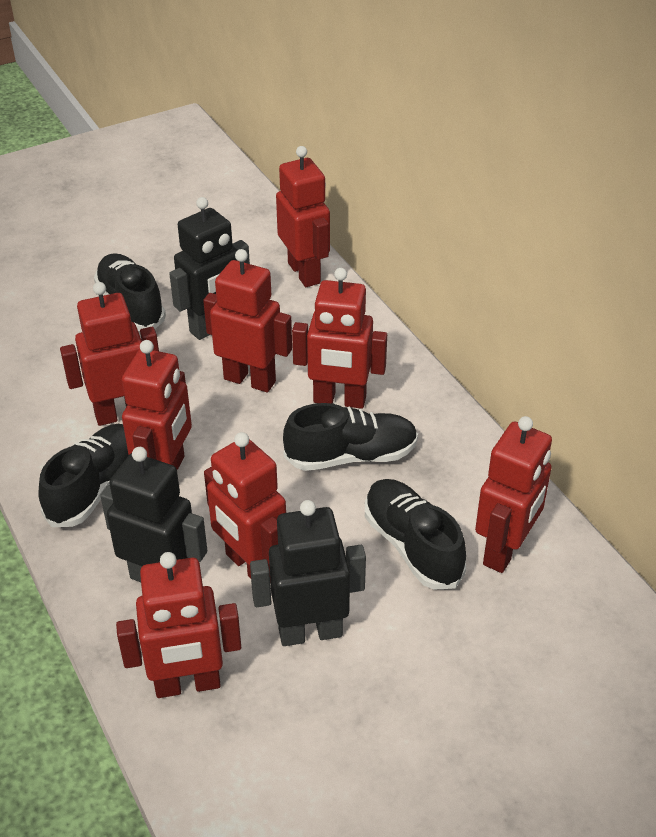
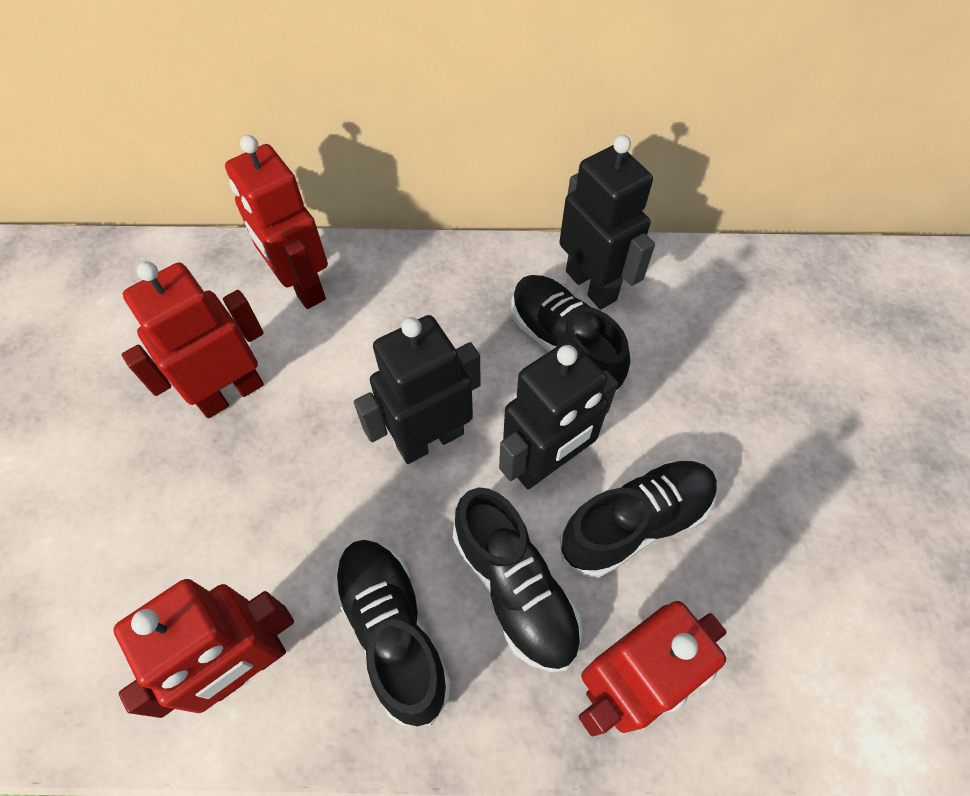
red robot: [60,282,159,426] [116,552,241,698] [122,340,192,469] [203,249,292,392] [204,432,286,579] [276,146,330,287] [292,268,387,409] [475,416,552,573] = 8 -> [113,579,294,718] [122,261,264,418] [225,135,328,309] [579,601,726,736] = 4

